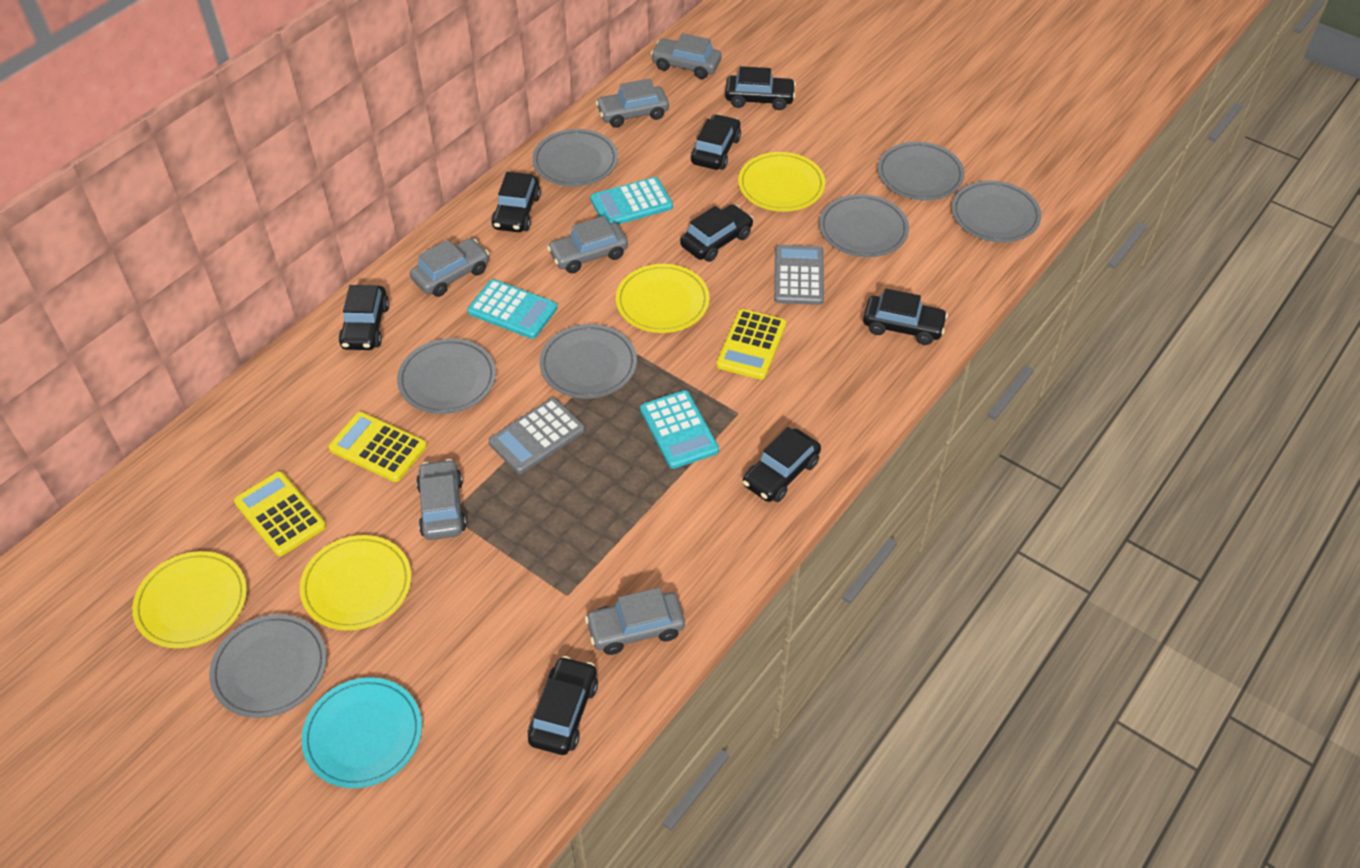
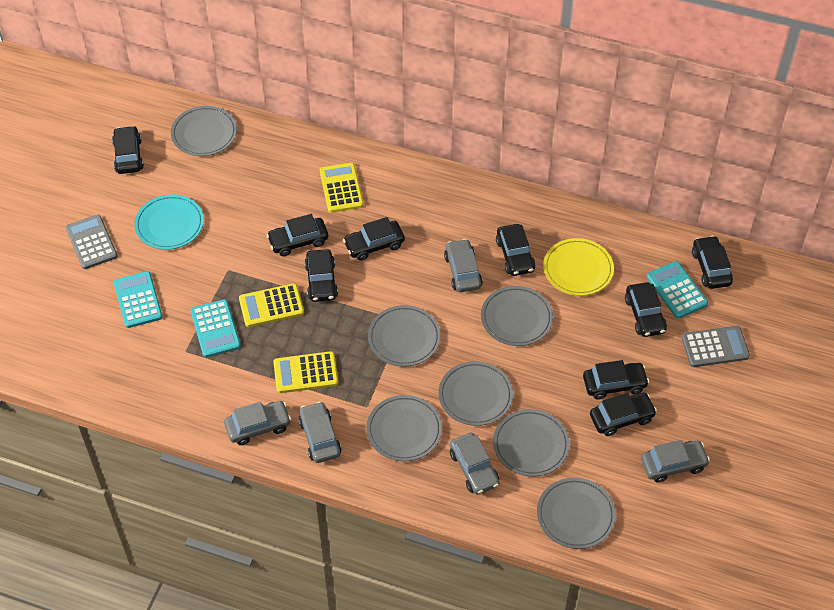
black car: [338,285,389,350] [491,172,541,232] [528,656,598,755] [680,204,753,262] [691,114,741,170] [725,66,796,110] [743,427,821,502] [863,288,948,345] = 8 -> [112,126,144,174] [267,214,328,256] [305,249,338,302] [343,217,405,261] [496,224,536,276] [583,360,649,400] [590,393,657,436] [625,282,667,337] [692,236,733,289] = 9
grey car: [410,238,489,297] [416,459,466,540] [547,216,628,273] [585,587,685,655] [596,78,669,128] [651,33,722,79] = 6 -> [224,401,291,445] [298,402,341,463] [444,239,483,292] [450,433,500,495] [641,440,710,483] = 5
yellow plate: [132,551,247,648] [300,535,411,630] [616,264,710,333] [738,152,825,212] = 4 -> [543,238,614,296] = 1

